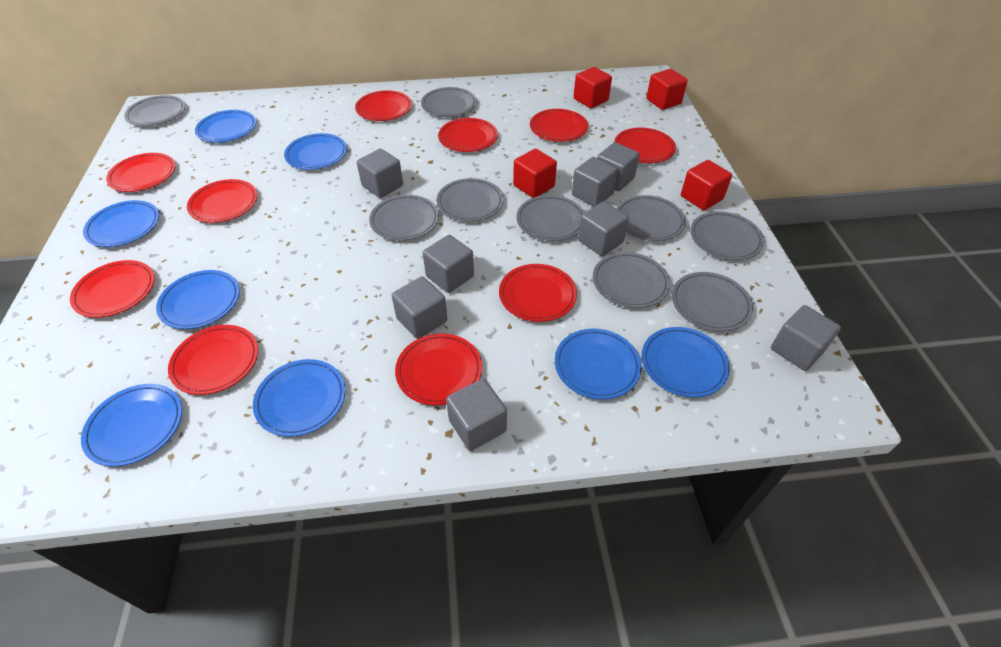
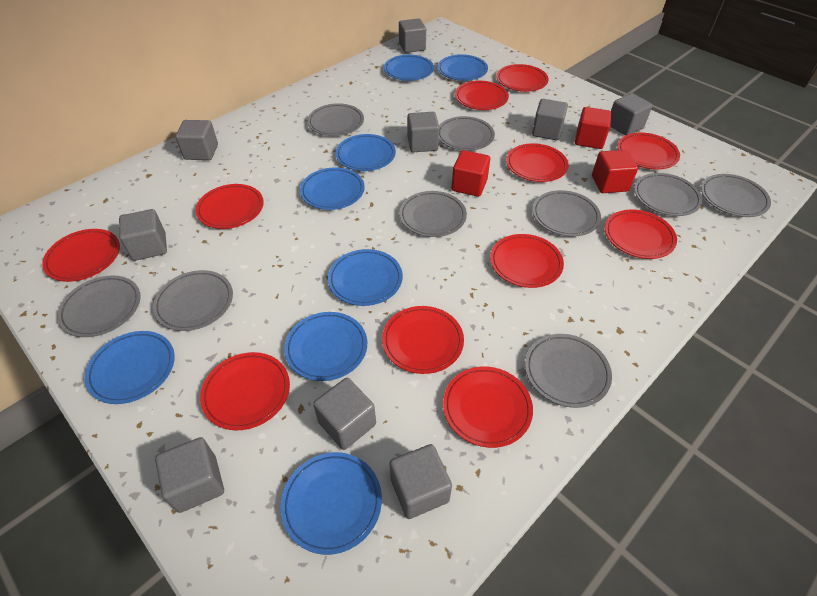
grey cube: [357,148,403,198] [392,276,447,339] [423,235,474,293] [446,379,507,451] [572,157,618,207] [578,201,629,256] [597,142,640,191] [771,305,841,371] = 8 -> [119,209,167,261] [155,437,224,513] [175,120,218,160] [313,378,376,450] [389,444,452,519] [399,18,426,53] [407,112,440,152] [532,99,568,140] [610,93,652,136] = 9
red cube: [513,149,557,198] [573,67,612,108] [646,69,688,110] [681,160,732,210] = 4 -> [452,150,490,197] [575,107,612,149] [592,150,638,193] = 3
red plate: [70,260,155,318] [106,153,175,192] [168,325,258,395] [187,179,258,223] [355,90,412,121] [395,333,482,405] [438,118,498,152] [499,264,577,322] [530,109,588,142] [614,128,676,163] = 10 -> [42,229,120,282] [196,184,264,229] [200,352,290,430] [382,306,464,374] [443,366,533,448] [455,81,509,110] [490,234,564,288] [497,64,549,92] [506,143,568,182] [605,210,677,259] [618,133,680,170] = 11

